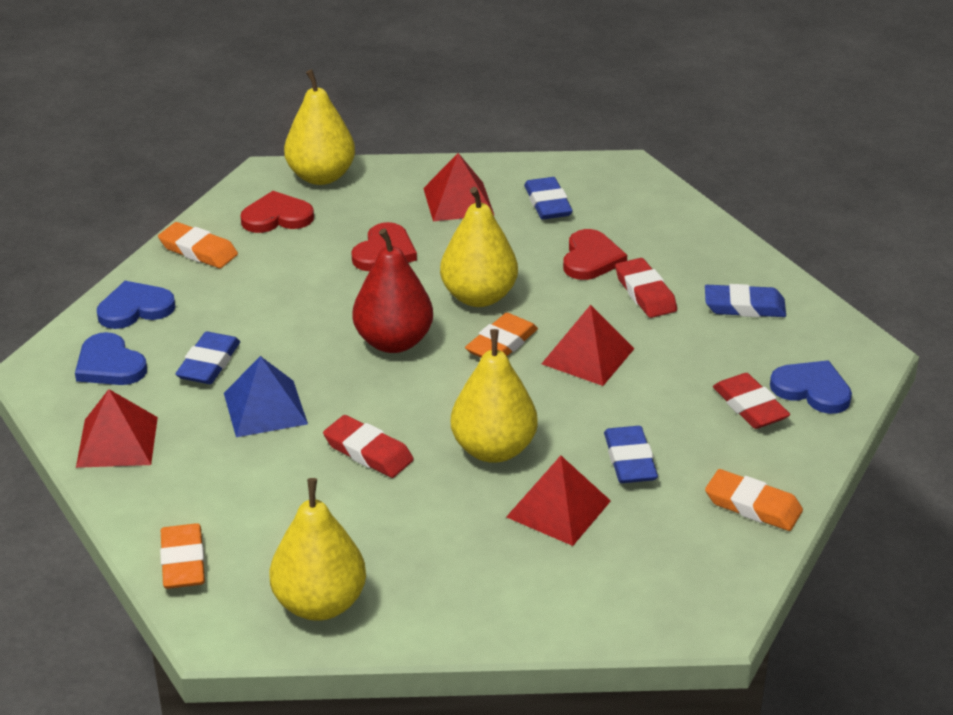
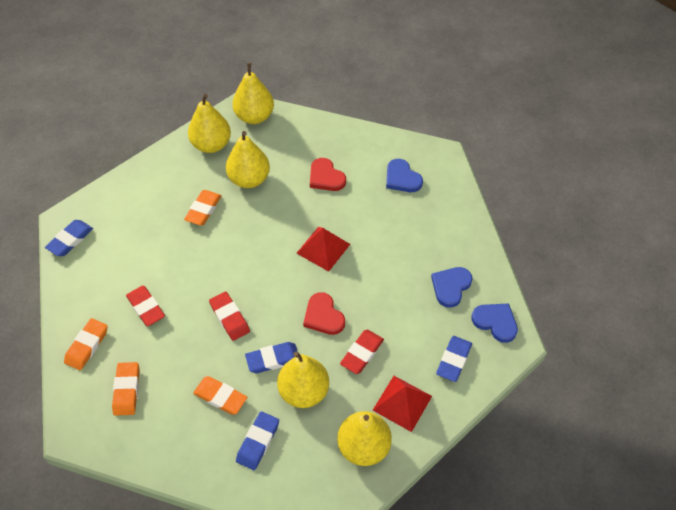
blue pyramid: [224,356,308,437] = 1 -> none = 0
red heart: [240,191,314,233] [351,222,417,271] [563,229,627,280] = 3 -> [303,292,345,335] [310,158,346,191] = 2
red pear: [353,229,433,353] = 1 -> none = 0
red pyramid: [76,389,158,468] [423,153,494,221] [506,456,611,546] [541,305,634,386] = 4 -> [296,227,350,272] [373,376,432,432] = 2
yellow pear: [269,478,366,621] [284,69,355,185] [440,187,518,307] [451,329,538,463] = 4 -> [188,94,231,153] [226,131,270,188] [232,63,274,124] [277,351,329,408] [337,411,392,466] = 5

